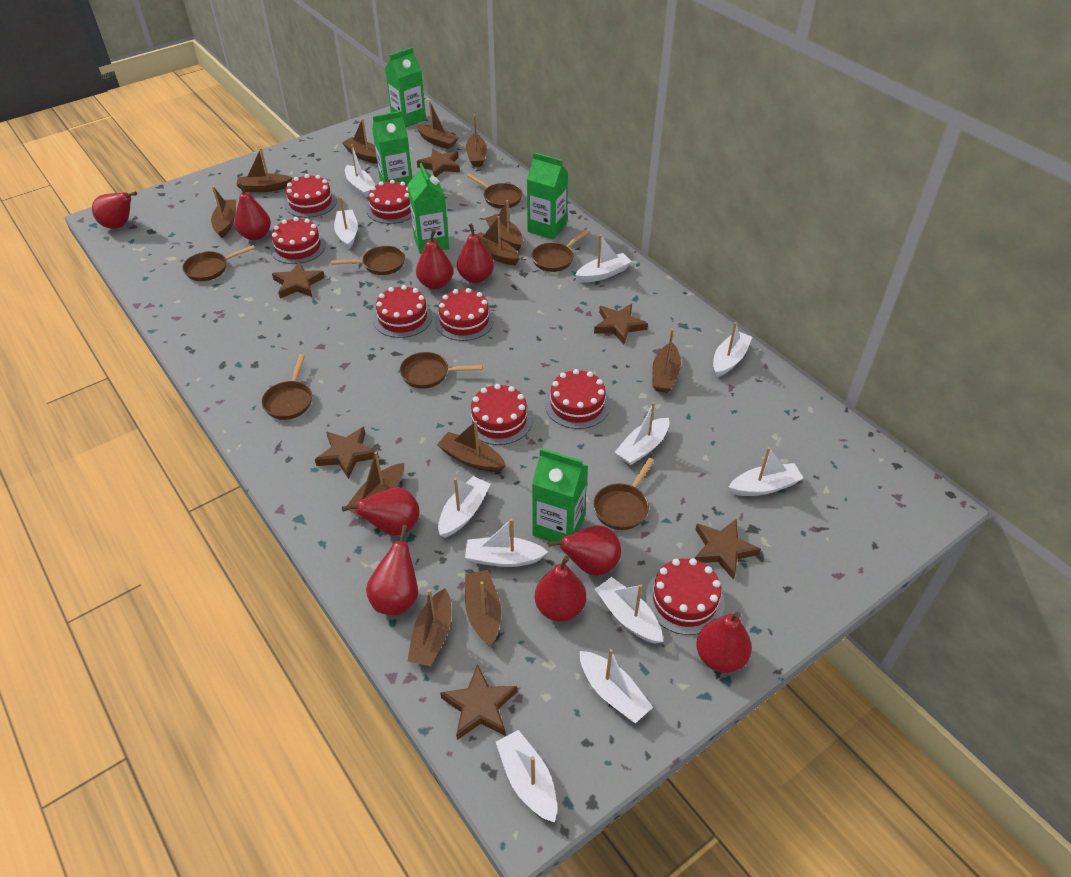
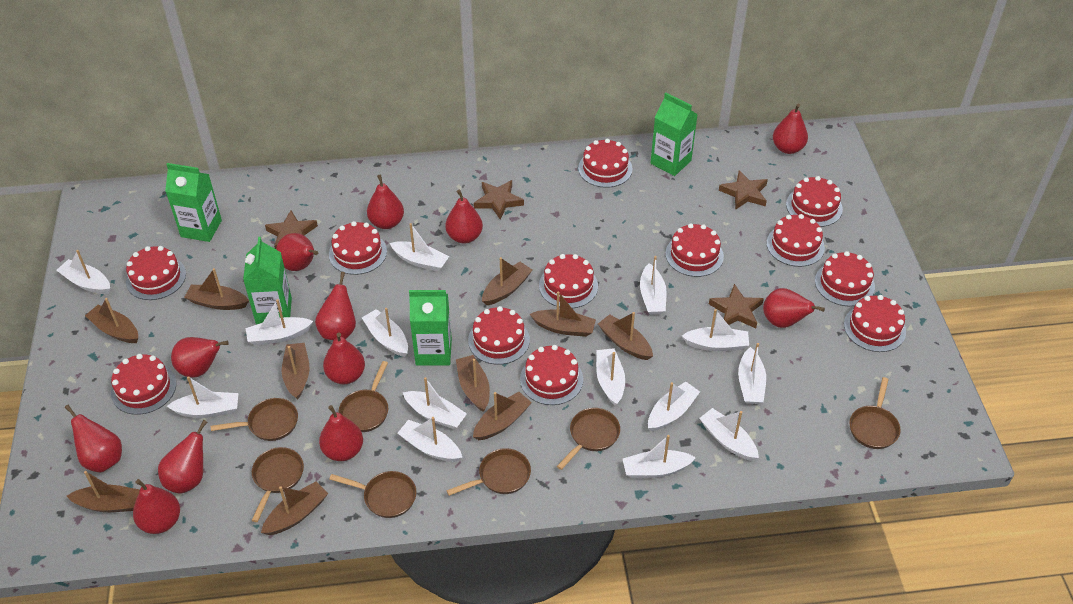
brown boat: [211,186,236,238] [236,148,293,192] [342,118,377,164] [347,452,404,519] [408,588,452,666] [416,101,458,149] [437,421,506,472] [465,570,501,646] [466,114,487,167] [477,216,520,265] [485,200,523,251] [652,329,681,393] = 12 -> [67,471,140,512] [85,298,138,343] [184,268,249,310] [261,481,328,535] [282,343,310,400] [456,355,490,412] [473,392,532,440] [482,257,532,305] [530,291,596,337] [598,312,653,360] = 10
brown star: [272,261,325,298] [315,427,379,479] [417,149,460,177] [440,664,517,740] [594,304,648,344] [695,519,761,580] = 6 -> [265,210,318,249] [474,180,524,220] [709,284,764,328] [719,170,768,210] = 4
green carton: [372,111,412,185] [385,47,426,128] [408,163,449,254] [527,152,568,239] [532,448,588,541] = 5 -> [165,163,222,242] [243,237,292,325] [409,290,452,366] [651,93,698,176] = 4
red cake: [270,217,326,264] [285,174,337,218] [366,180,411,224] [373,285,433,338] [435,288,494,341] [466,384,532,445] [545,369,610,429] [646,558,725,635] = 8 -> [111,354,176,415] [126,246,186,300] [329,221,387,275] [468,306,530,365] [520,345,583,405] [539,254,598,308] [578,139,633,188] [666,223,724,277] [766,214,825,267] [786,176,843,227] [815,251,875,306] [844,295,906,352] = 12
red pear: [92,192,137,229] [234,182,271,240] [342,487,420,536] [366,525,418,615] [416,230,453,289] [457,223,494,283] [535,556,586,621] [548,525,621,576] [697,612,752,673] = 9 -> [65,405,122,472] [133,479,180,534] [158,420,208,494] [171,337,229,378] [276,233,318,271] [315,272,356,340] [319,405,363,461] [323,333,365,384] [367,175,404,229] [445,189,483,244] [763,288,825,328] [773,104,808,154] = 12
white boat: [334,197,358,249] [345,144,376,198] [438,476,491,538] [465,519,548,567] [496,730,557,823] [575,235,632,283] [580,649,653,723] [595,577,663,644] [615,402,669,465] [713,322,752,377] [729,447,803,496] = 11 -> [56,250,110,294] [167,376,238,418] [246,299,313,345] [362,308,408,357] [390,223,449,271] [398,417,463,462] [403,377,467,429] [596,348,625,406] [623,435,696,478] [640,256,666,315] [648,382,700,431] [682,309,749,351] [699,408,759,461] [738,343,766,404] = 14

